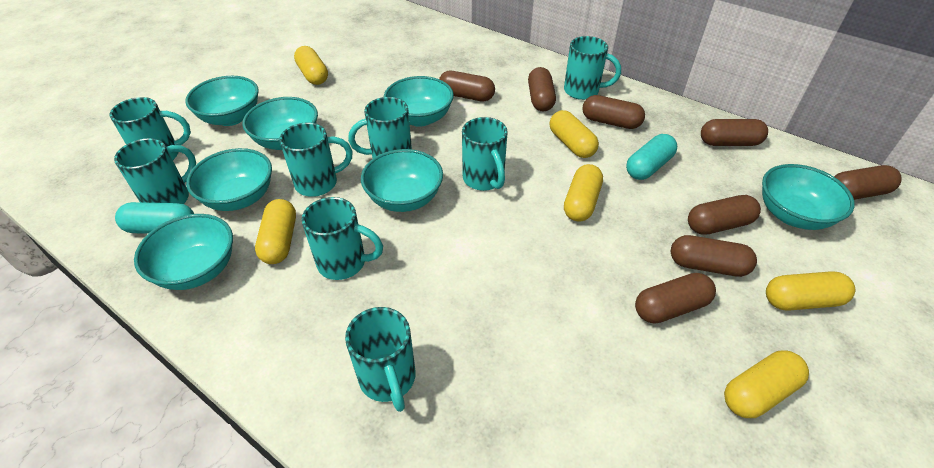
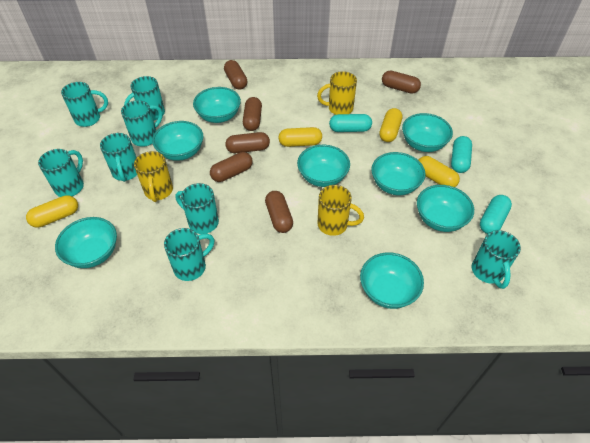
brown capsule: [439,71,495,101] [528,67,556,112] [582,95,645,129] [635,273,716,324] [671,235,757,277] [688,195,761,235] [701,119,768,146] [834,165,902,200] = 8 -> [210,152,253,182] [224,60,247,90] [225,132,270,153] [243,97,262,131] [265,191,293,233] [382,71,421,94] = 6
turquoise bowl: [134,214,233,290] [185,76,259,126] [186,148,272,211] [242,97,318,150] [361,149,443,212] [384,76,454,127] [762,164,855,230] = 7 -> [55,217,117,268] [152,121,203,161] [193,87,241,123] [297,145,350,187] [360,252,424,309] [371,152,426,195] [402,113,453,152] [417,185,474,232] = 8
turquoise capsule: [115,202,194,234] [626,134,677,180] = 2 -> [329,114,372,132] [451,136,472,173] [480,195,512,234] = 3
yellow capsule: [255,199,296,264] [294,46,328,85] [550,110,599,158] [564,164,603,222] [724,350,809,418] [766,271,855,311] = 6 -> [26,195,78,228] [279,127,322,147] [379,108,402,142] [419,156,460,187] = 4
yellow mug: none = 0 -> [134,151,173,202] [317,71,357,115] [318,185,364,236] = 3

